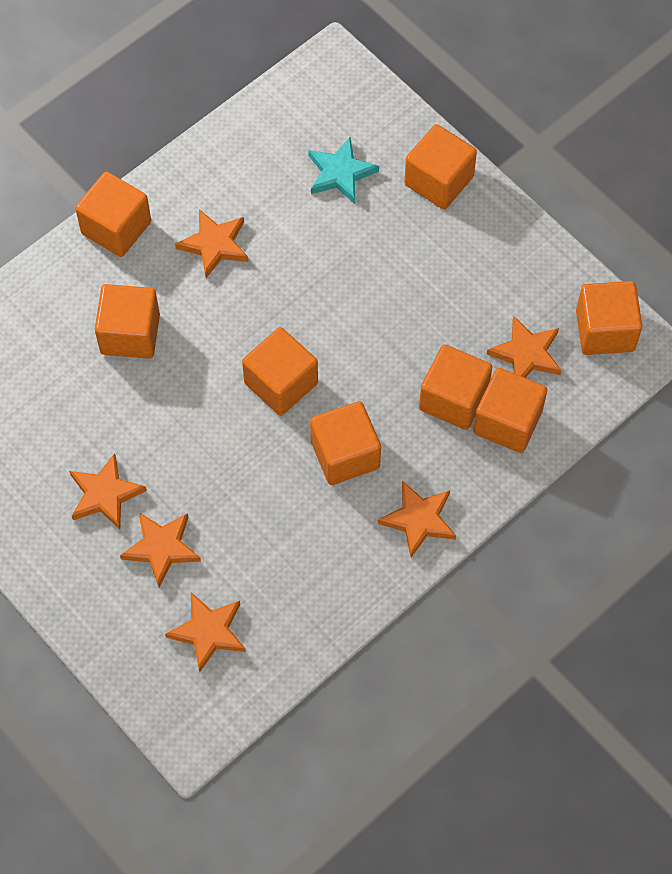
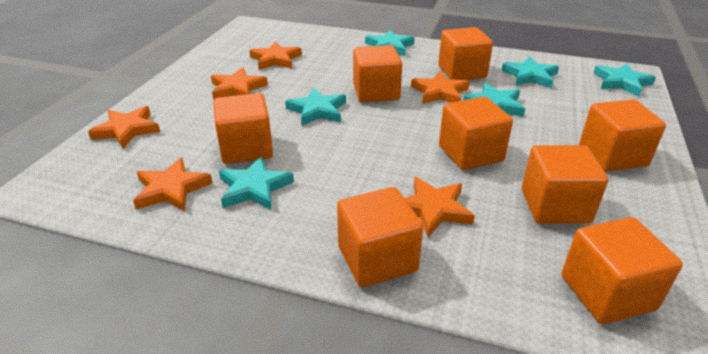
turquoise star: [308,137,379,204] = 1 -> [219,156,294,210] [285,88,346,126] [365,30,415,56] [463,83,525,117] [502,56,559,88] [593,63,656,96] = 6

